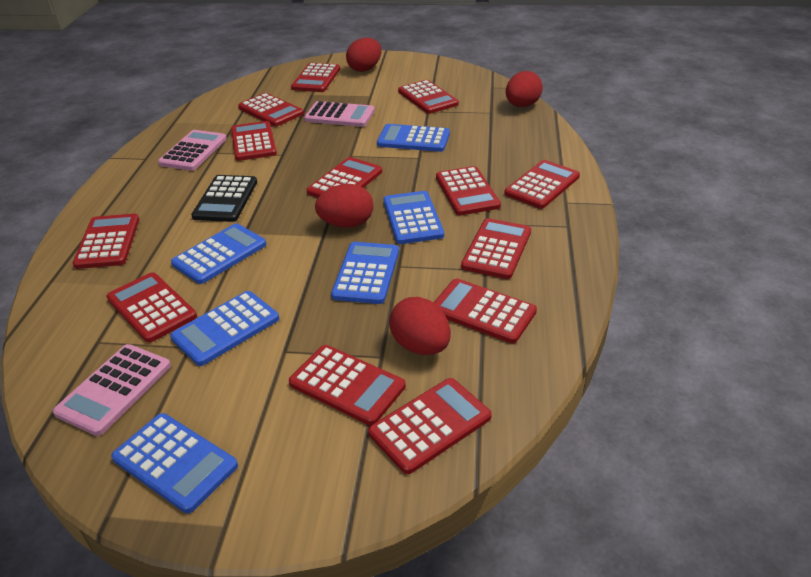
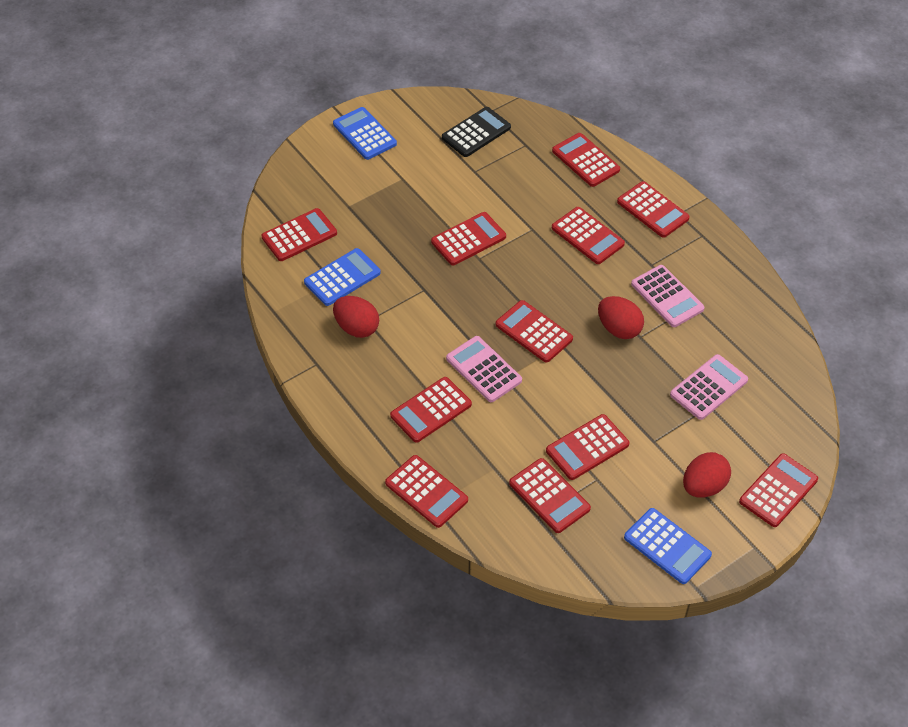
blue calculator: [111,413,238,513] [170,291,279,366] [171,223,266,284] [331,242,399,304] [377,124,450,152] [383,191,444,244] = 6 -> [304,248,381,306] [333,107,397,160] [624,508,712,584] = 3
red calculator: [73,214,139,269] [106,272,197,343] [231,121,277,161] [238,93,304,126] [289,345,406,426] [291,63,340,92] [307,157,382,198] [368,378,492,474] [398,80,459,114] [434,278,537,343] [436,166,501,215] [461,218,531,279] [504,160,580,209] = 13 -> [261,208,337,261] [385,455,468,528] [390,377,472,443] [431,212,506,265] [496,300,573,363] [509,458,591,533] [546,414,629,480] [552,133,620,187] [552,207,625,264] [617,181,690,238] [739,453,818,527] = 11
red egg: [315,184,373,228] [346,38,381,72] [389,297,451,355] [506,71,543,107] = 4 -> [333,296,379,338] [598,296,644,339] [683,452,731,498] = 3

